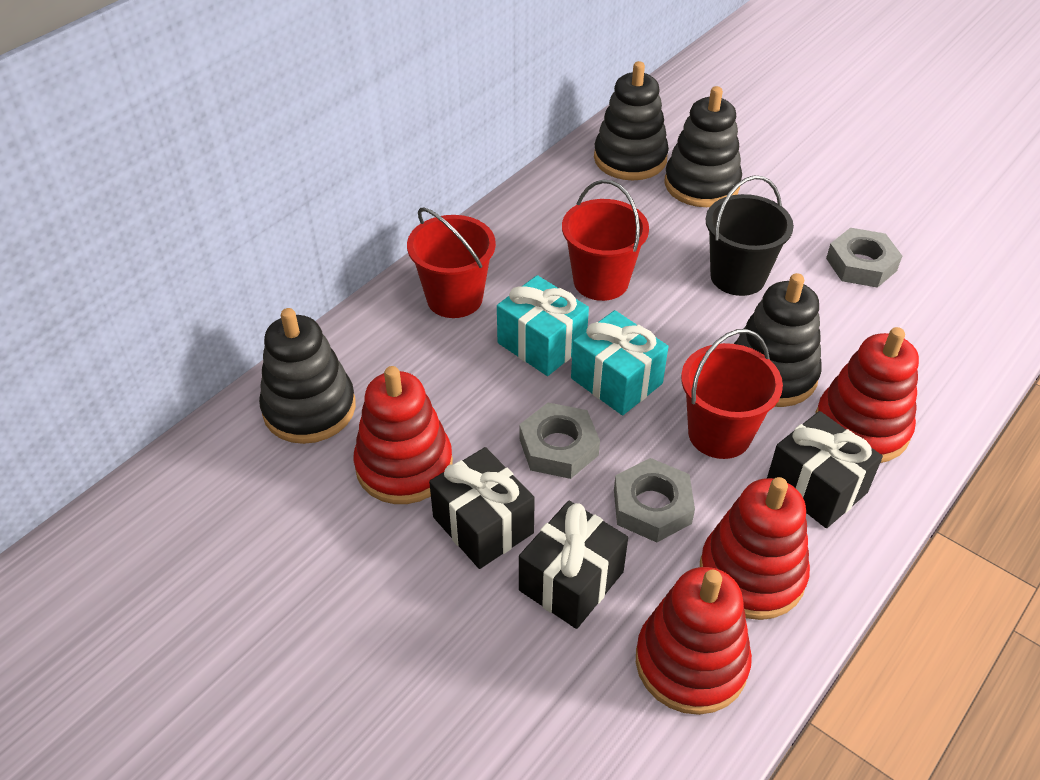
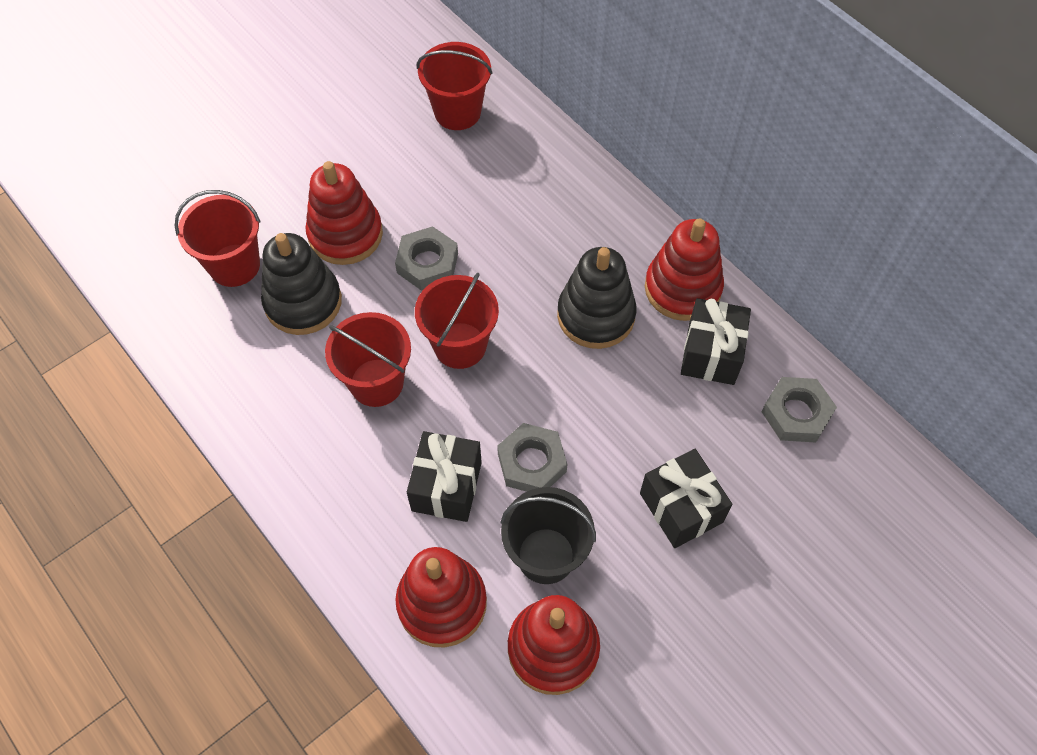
black stacking toy: [259,308,356,444] [594,61,669,180] [665,86,742,207] [734,273,822,407] = 4 -> [261,233,342,335] [557,247,637,349] = 2
red bucket: [407,207,496,318] [562,180,649,301] [681,329,783,459] = 3 -> [175,190,260,287] [325,312,411,407] [415,273,499,369] [417,42,493,130] = 4
turquoise gift: [497,275,589,376] [571,310,668,415] = 2 -> none = 0

